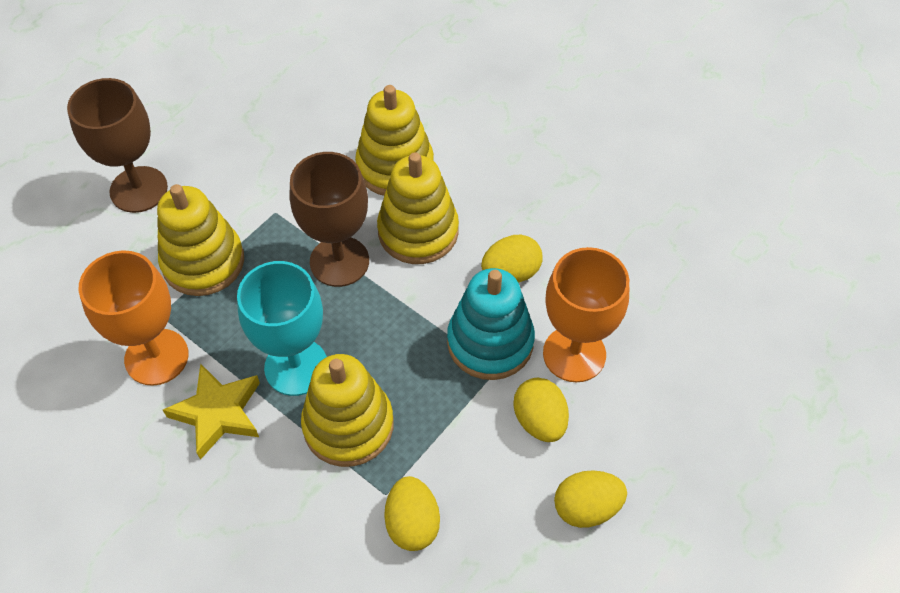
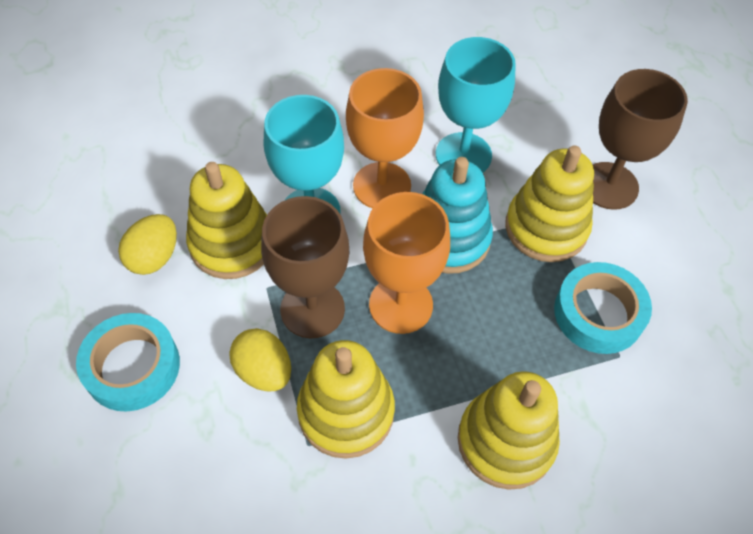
turquoise goblet: [237,261,327,396] = 1 -> [264,95,344,214] [436,37,516,173] = 2
turquoise tape: none = 0 -> [76,313,180,412] [554,262,652,354] = 2
yellow egg: [384,476,440,551] [481,235,543,283] [513,378,569,442] [554,471,627,528] = 4 -> [118,214,177,275] [229,328,291,391] = 2
yellow star: [163,363,260,460] = 1 -> none = 0

